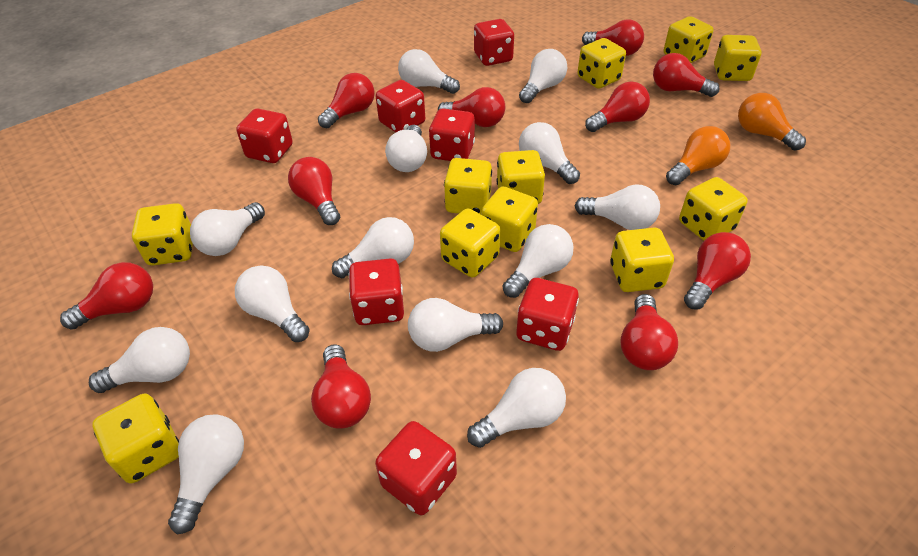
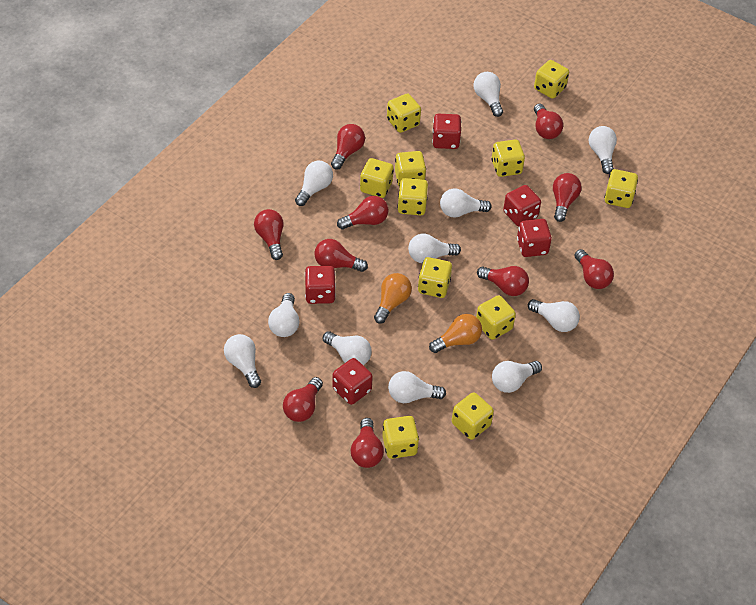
red dice: [236,108,293,163] [349,259,404,325] [375,421,457,515] [376,80,425,132] [429,108,475,161] [474,19,514,66] [516,278,579,351] = 7 -> [305,266,336,304] [332,358,373,405] [432,114,461,149] [503,185,541,226] [517,219,552,257] = 5
white light bulb: [89,327,190,393] [168,414,244,534] [190,202,265,256] [235,266,310,342] [332,217,414,278] [385,125,427,172] [398,49,460,94] [408,298,503,352] [467,368,566,448] [503,224,574,298] [519,49,567,103] [519,122,580,184] [575,184,660,230] = 13 -> [224,334,261,388] [268,293,299,337] [295,161,333,206] [323,331,372,365] [388,371,446,403] [408,234,461,263] [440,188,492,218] [474,72,503,117] [492,361,542,393] [528,299,580,332] [589,126,617,174] = 11

